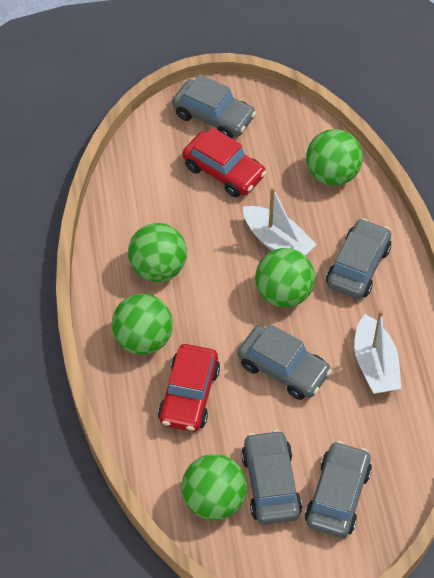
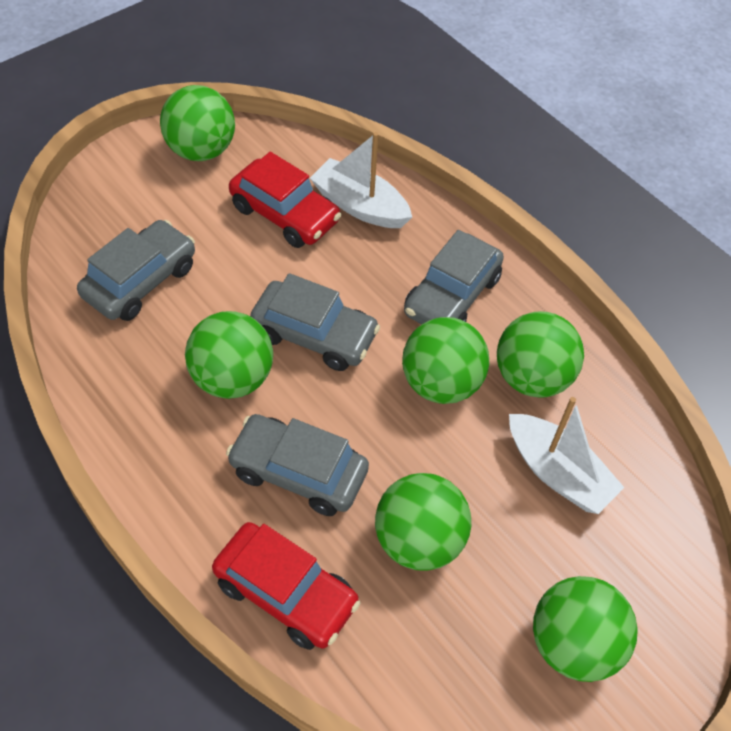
green ball: [112,294,173,355] [128,223,187,282] [181,454,247,520] [255,248,315,308] [306,129,363,186] = 5 -> [160,85,235,161] [185,311,273,399] [375,473,471,571] [402,317,489,404] [497,311,584,398] [533,576,638,682] = 6
grey car: [172,74,256,138] [238,324,332,400] [241,430,302,525] [305,441,372,538] [326,218,391,299] = 5 -> [77,220,195,321] [226,414,369,516] [250,273,380,371] [404,230,504,325] = 4

